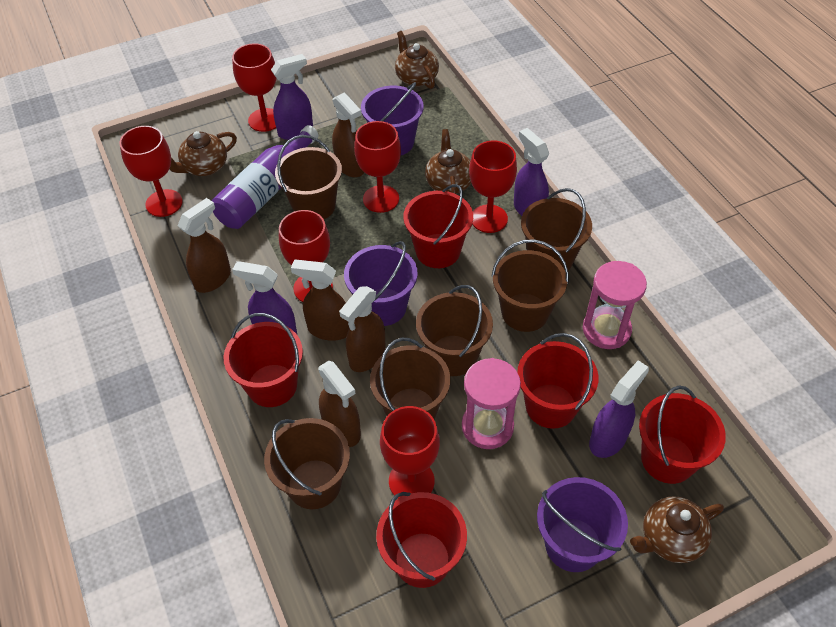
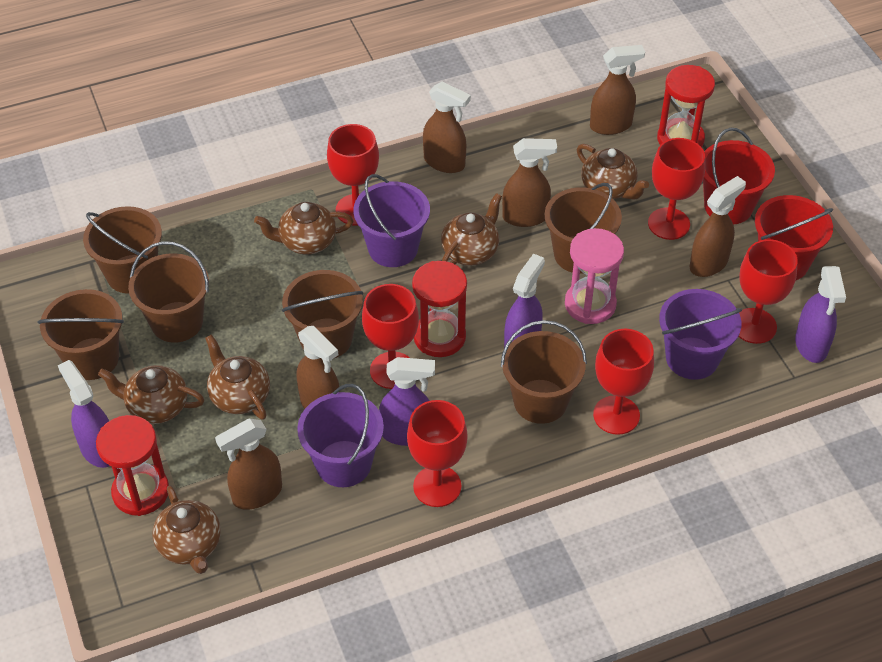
brown spray bottle: [178,198,231,293] [291,260,349,341] [318,361,361,447] [332,92,365,177] [339,286,386,372] = 5 -> [215,418,282,510] [296,326,340,409] [423,82,471,173] [502,138,557,227] [590,45,645,135] [690,176,746,277] = 6
brown teapot: [169,131,237,176] [395,31,439,89] [425,129,471,194] [630,496,724,563] = 4 -> [98,365,204,424] [152,485,221,574] [205,334,270,420] [254,202,353,255] [441,193,502,266] [577,144,649,200] = 6
pink hourglass: [462,358,521,449] [583,261,647,349] = 2 -> [565,228,624,324] = 1
purple bottle: [212,125,318,229] = 1 -> none = 0
red bucket: [223,313,303,407] [376,492,467,588] [403,184,473,268] [517,333,598,429] [639,386,726,484] = 5 -> [703,128,775,224] [755,195,833,280] = 2
red hourglass: none = 0 -> [96,415,169,516] [412,261,467,357] [657,65,715,147] = 3

